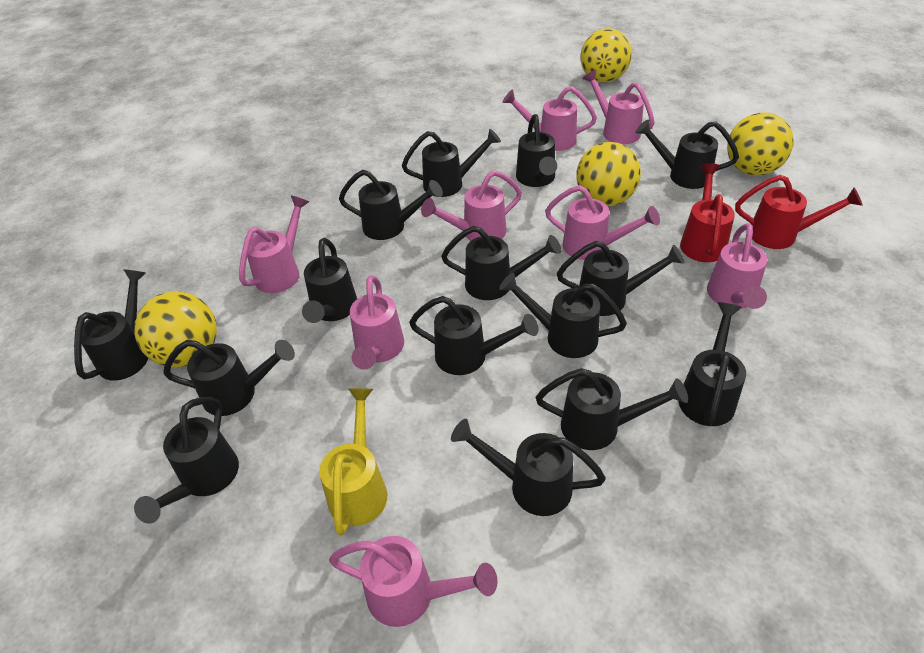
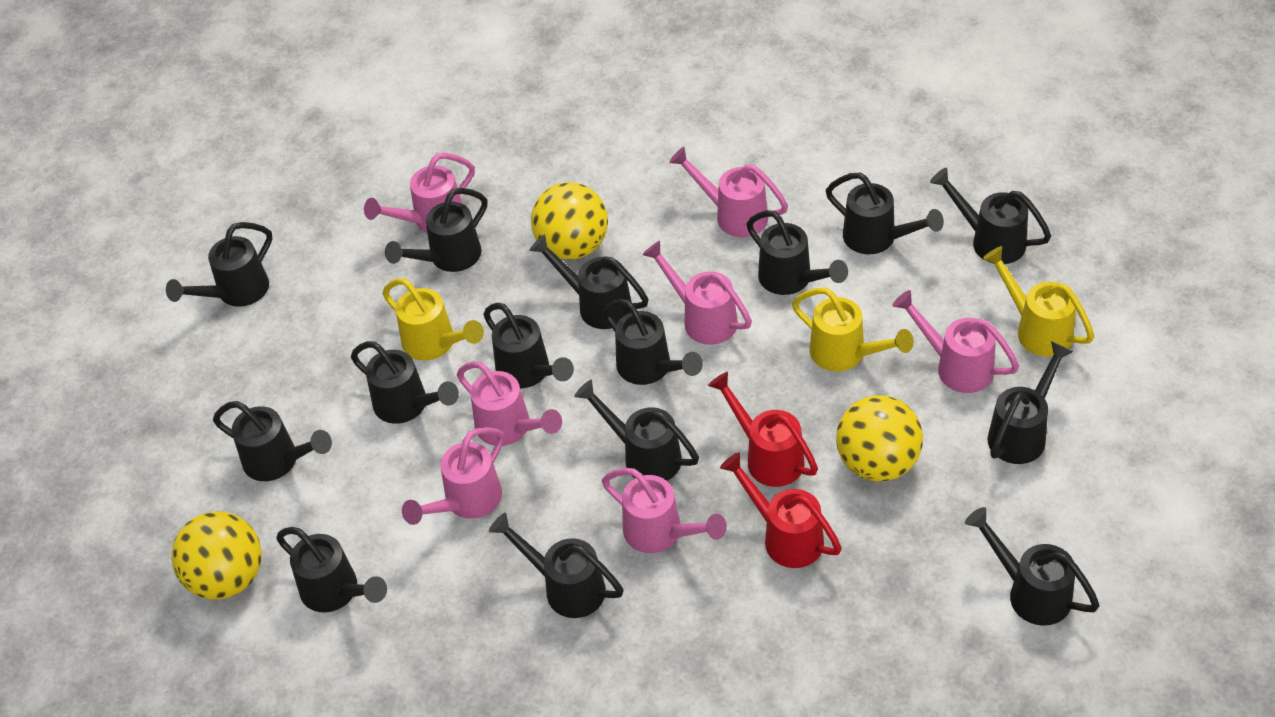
pink watering can: [239,196,309,293] [329,536,497,627] [350,275,404,370] [421,170,522,241] [502,86,597,151] [545,185,660,260] [582,70,655,144] [707,223,767,309] = 8 -> [364,153,475,233] [402,427,504,525] [457,361,562,446] [602,468,727,553] [642,241,752,345] [669,147,788,237] [893,290,1019,393] = 7
yellow ball: [134,291,217,368] [576,142,641,206] [581,28,632,82] [727,112,793,176] = 4 -> [171,511,262,600] [531,182,608,260] [836,395,923,481] = 3
yellow watering can: [319,388,387,535] = 1 -> [382,278,484,360] [792,288,914,371] [982,246,1094,356] = 3

